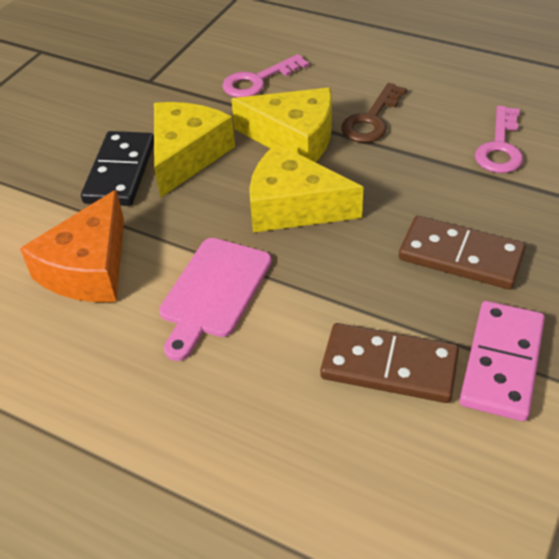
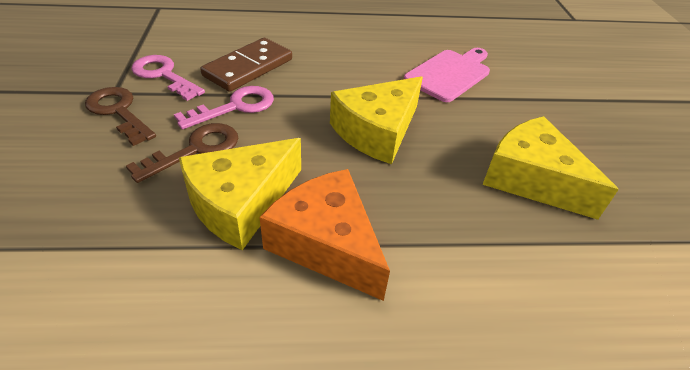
black domino: [81,131,154,206] = 1 -> none = 0
brown domino: [320,323,459,403] [399,216,526,290] = 2 -> [200,38,292,92] = 1
brown key: [341,83,407,143] = 1 -> [85,87,156,146] [126,123,238,183] = 2
pink domino: [459,301,545,421] = 1 -> none = 0

